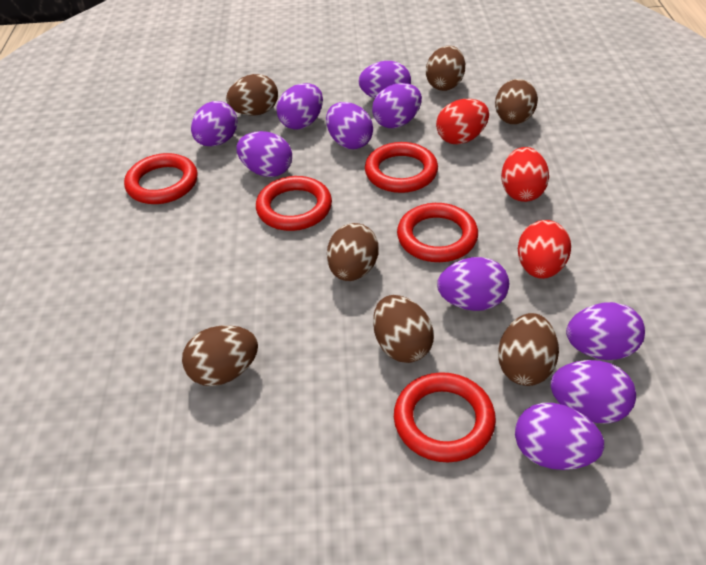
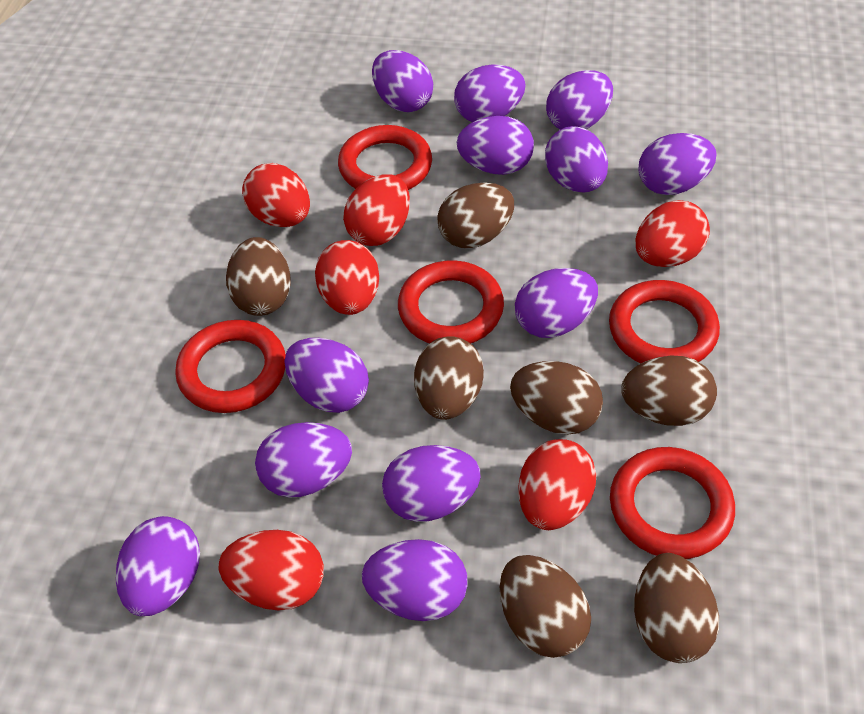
purple egg: [191,101,238,146] [236,131,292,177] [276,83,323,130] [326,102,373,149] [359,61,411,99] [372,83,422,128] [437,257,509,311] [515,403,604,470] [550,360,636,423] [566,302,645,360] = 10 -> [116,516,200,616] [255,422,352,498] [285,338,369,413] [362,539,468,621] [372,50,433,112] [382,445,481,522] [454,64,526,122] [457,116,534,175] [515,268,598,338] [545,126,608,193] [546,70,613,129] [639,133,717,195] = 12
red egg: [436,99,489,145] [501,147,549,202] [518,220,571,279] = 3 -> [219,530,324,611] [242,163,310,227] [315,240,379,315] [343,174,410,246] [518,439,596,530] [636,200,710,267] = 6

